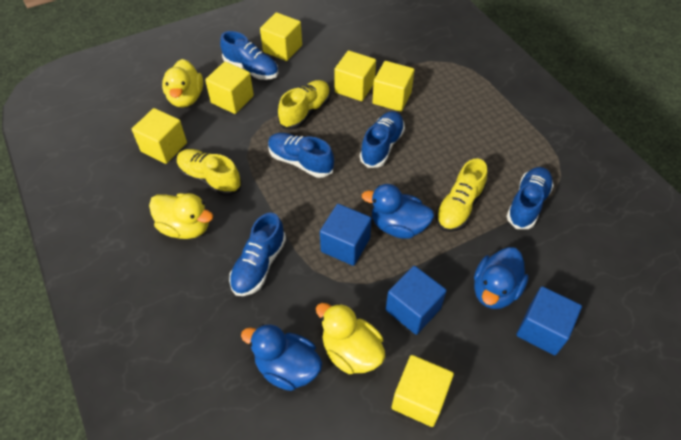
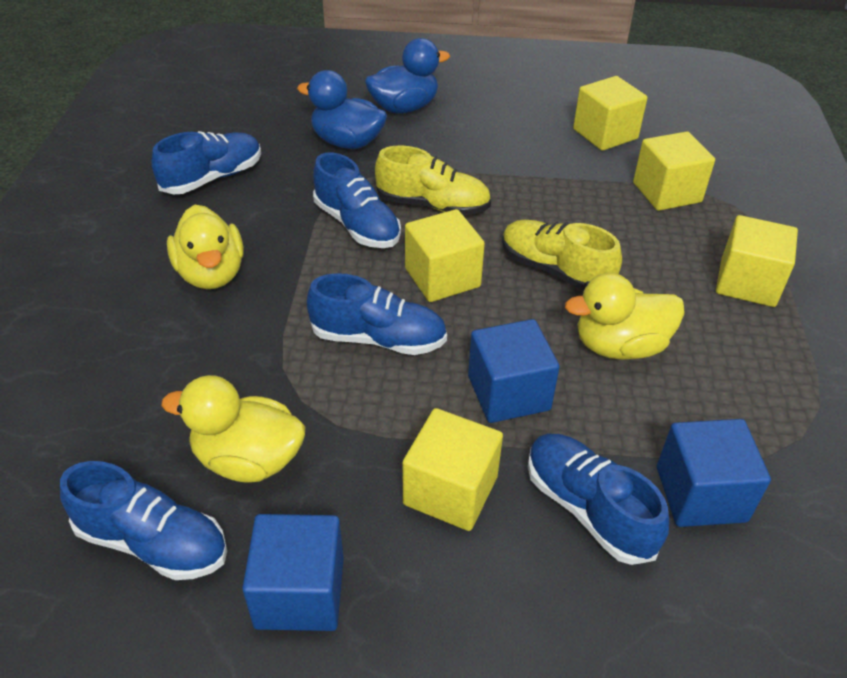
blue duck: [241,324,322,391] [362,184,434,239] [474,247,529,309] = 3 -> [297,70,387,149] [365,38,450,114] = 2
yellow cube: [132,108,187,164] [205,62,254,114] [260,12,302,61] [334,50,376,101] [372,61,414,112] [392,355,454,427] = 6 -> [402,408,503,531] [405,209,485,302] [573,76,647,151] [633,131,715,211] [716,215,798,307] = 5
yellow shoe: [177,149,242,196] [278,80,331,129] [436,158,487,232] = 3 -> [375,145,491,216] [502,220,622,291] = 2

